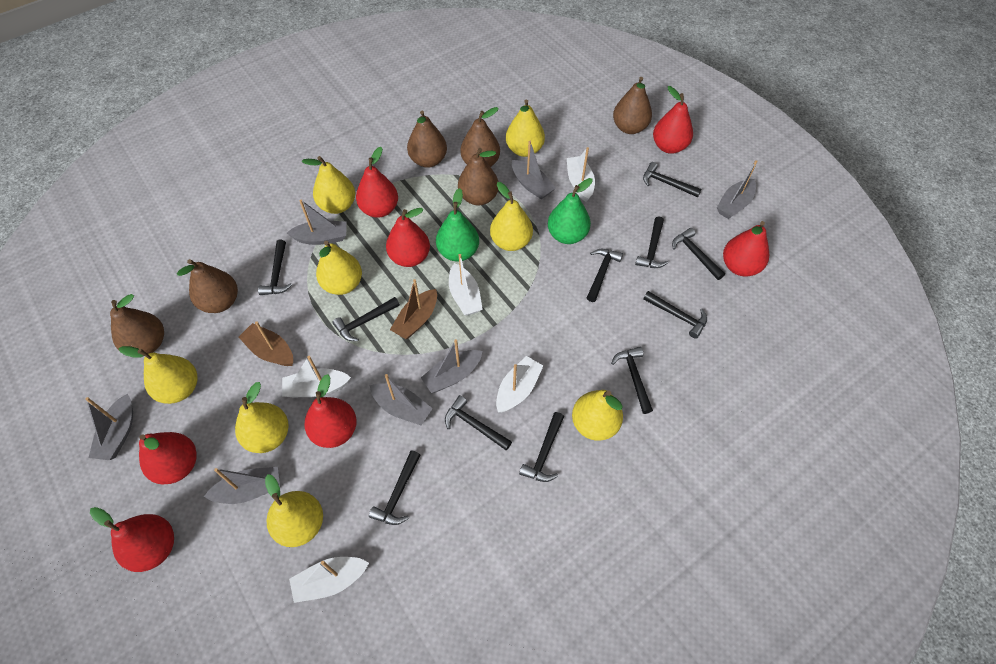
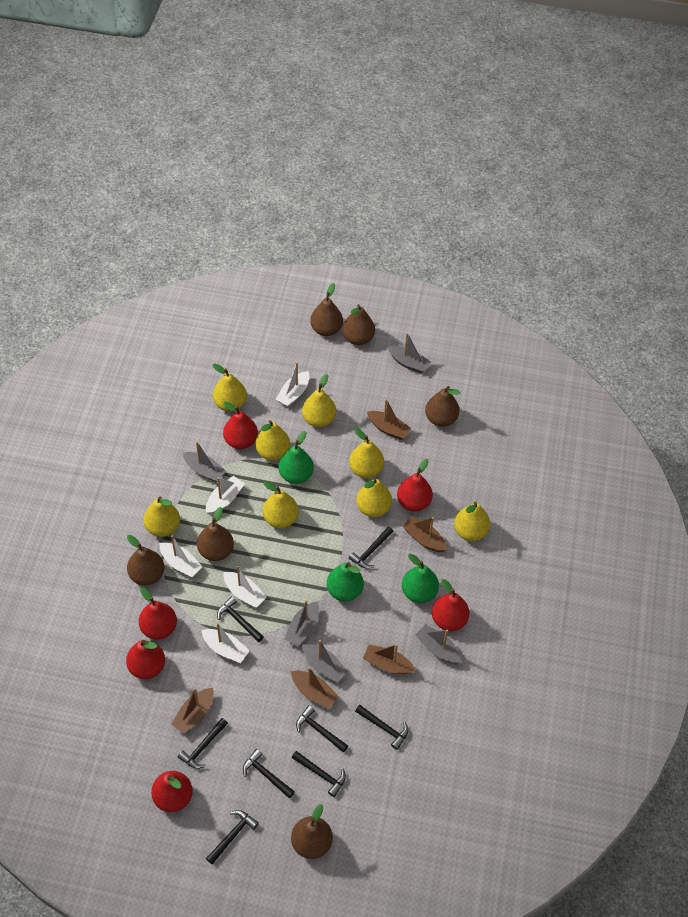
black hammer: [258,240,292,295] [332,297,400,341] [369,450,420,525] [445,395,512,451] [519,412,564,482] [587,249,623,302] [611,347,653,414] [635,217,668,268] [643,162,701,197] [643,291,707,339] [672,228,725,280] = 11 -> [178,718,228,769] [206,810,259,864] [217,596,264,642] [243,749,295,798] [292,751,346,797] [296,705,348,752] [349,526,394,569] [355,705,408,750] = 8
brown boat: [238,321,293,366] [390,279,437,339] = 2 -> [171,688,214,734] [291,667,339,709] [363,644,416,674] [367,399,411,440] [402,516,447,552] = 5
green pear: [436,188,479,262] [548,178,592,244] = 2 -> [279,431,314,484] [327,562,364,601] [402,554,439,603] = 3
grey boat: [85,394,133,460] [204,467,280,504] [287,200,347,245] [370,374,433,425] [421,339,483,393] [512,141,556,199] [717,160,758,219] = 7 -> [183,441,226,482] [284,600,319,646] [302,640,348,683] [388,333,431,373] [415,624,461,664] = 5
red pear: [90,507,174,572] [139,432,197,484] [304,374,357,448] [356,147,398,218] [386,208,430,267] [653,86,693,154] [723,221,769,277] = 7 -> [126,640,165,679] [139,588,177,640] [151,771,193,812] [223,401,258,449] [397,459,433,511] [432,579,469,631] = 6

